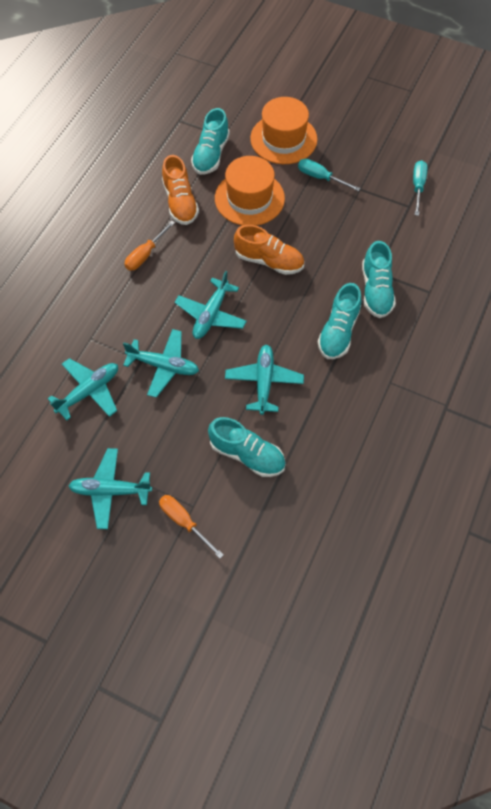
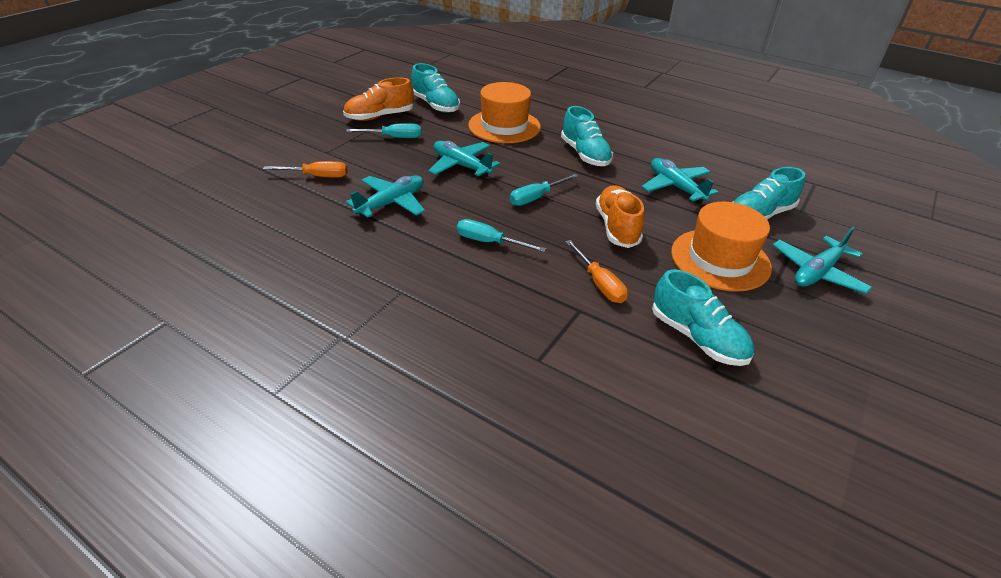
turquoise plane: [48,358,118,420] [69,448,152,529] [123,329,199,398] [175,271,247,339] [225,345,304,415] = 5 -> [346,175,425,218] [428,141,500,178] [642,158,718,204] [773,227,873,294] = 4
turquoise screwdriver: [298,159,360,191] [413,160,428,216] = 2 -> [346,123,421,138] [457,219,546,252] [510,174,578,206] = 3

